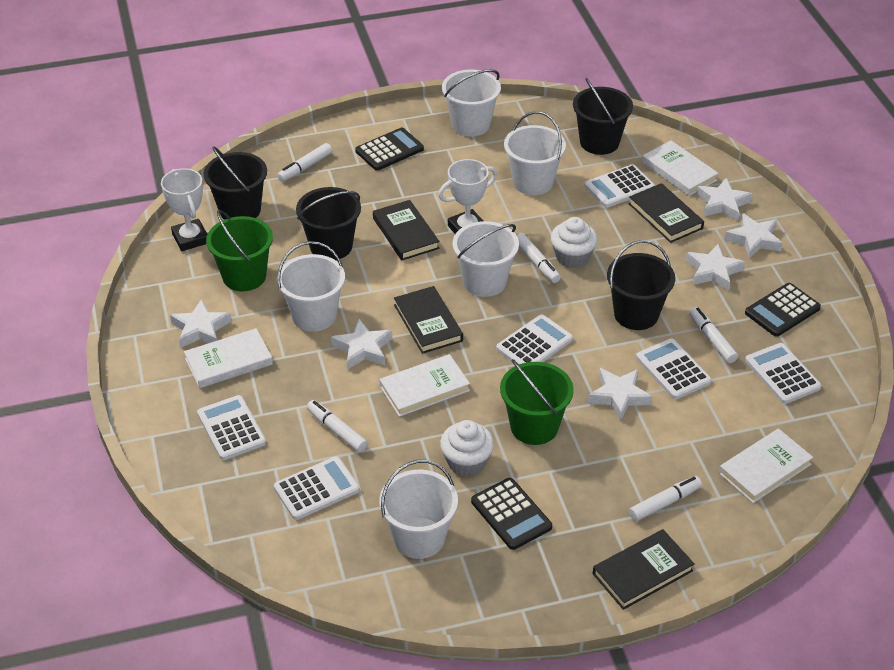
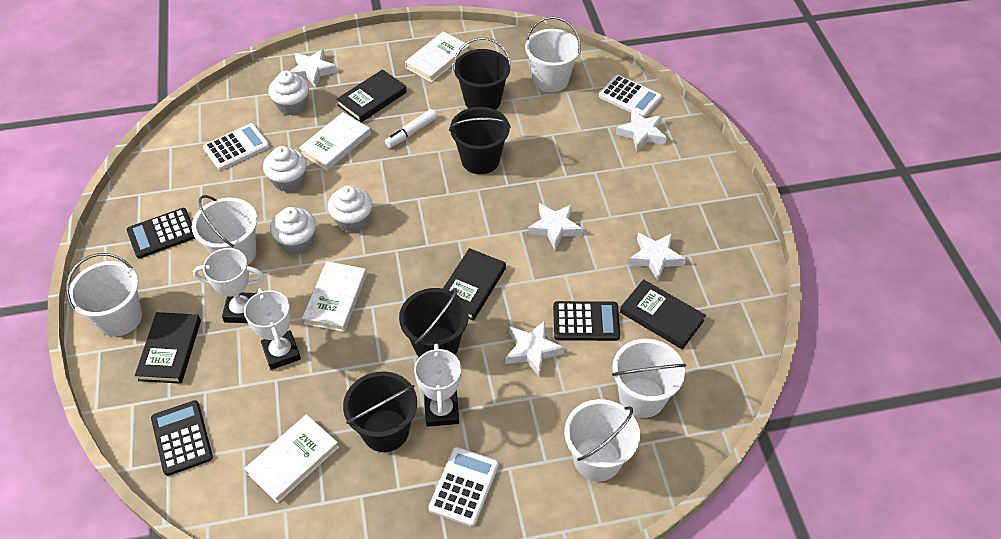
green bucket: [206,210,273,291] [500,359,574,445] = 2 -> none = 0
white calculator: [197,395,266,460] [274,456,360,520] [496,315,573,365] [584,164,655,208] [636,339,712,399] [745,343,821,404] = 6 -> [203,123,270,170] [429,447,499,527] [599,75,662,118] = 3
white cupcake: [440,420,494,477] [551,217,598,268] = 2 -> [263,146,307,192] [268,71,309,115] [270,207,316,254] [328,185,372,232] = 4
white marker: [277,143,332,182] [307,400,368,452] [517,233,561,283] [629,476,702,521] [689,307,738,363] = 5 -> [385,109,437,148] = 1
white star: [170,299,232,348] [331,319,392,370] [588,368,653,421] [686,244,745,291] [696,178,753,221] [724,213,783,259] = 6 -> [291,49,338,87] [505,321,564,377] [528,203,583,250] [616,109,667,152] [628,233,686,281] = 5
white trophy: [161,168,207,251] [438,159,497,234] = 2 -> [193,248,265,323] [244,288,301,370] [414,344,461,427] = 3

